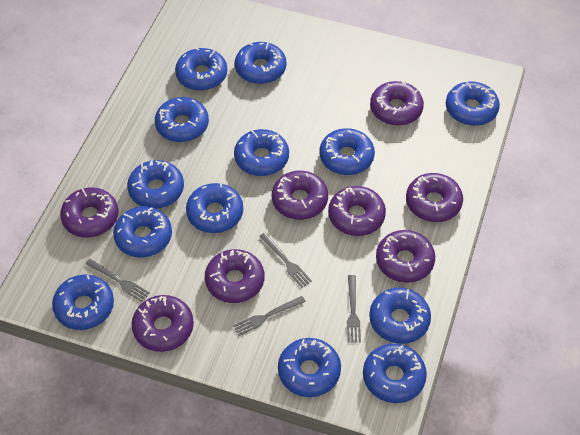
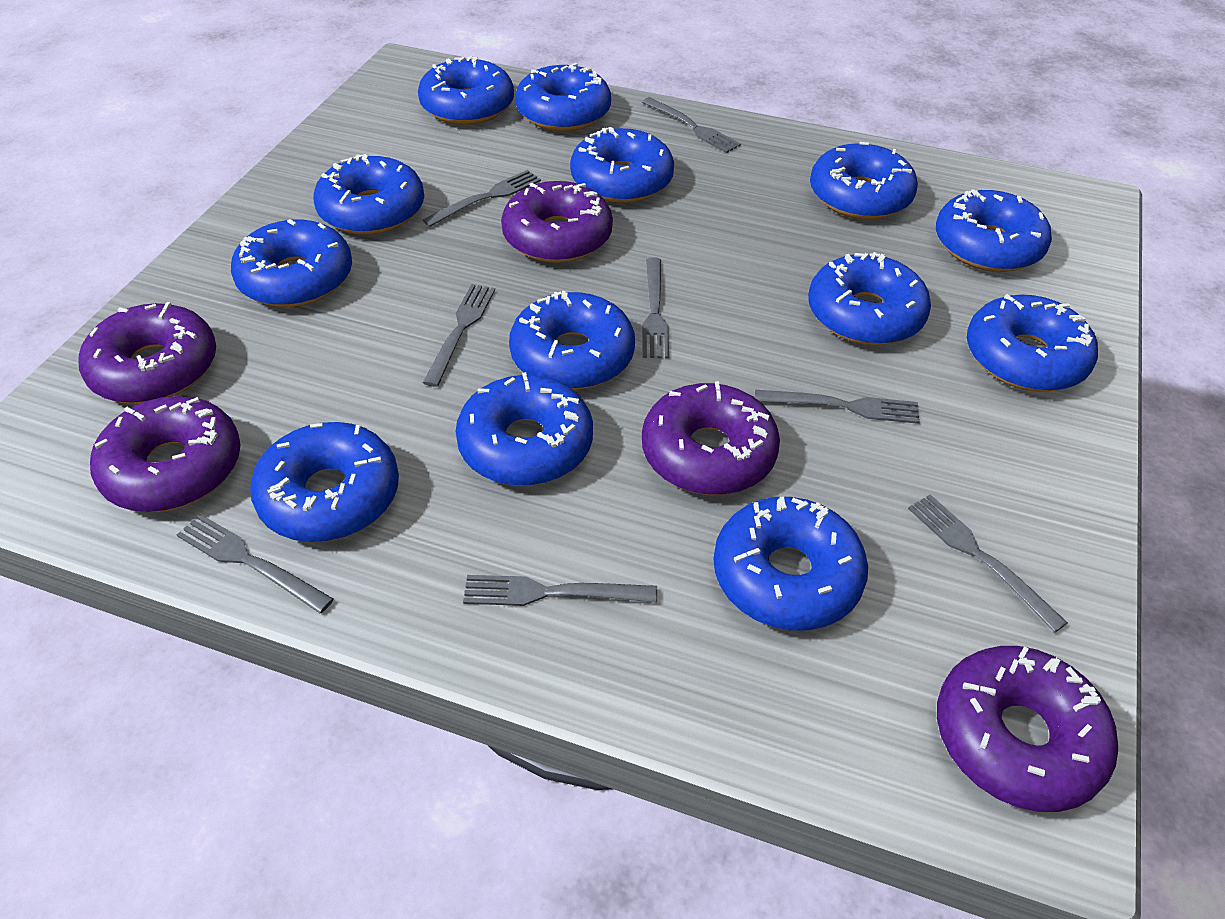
grey fork: [85,259,150,302] [233,296,306,336] [259,232,312,288] [347,275,361,343] = 4 -> [177,514,334,613] [423,170,541,227] [423,284,495,387] [463,575,657,606] [642,97,741,153] [642,257,669,358] [755,390,920,424] [908,494,1068,633] = 8
purple donut: [60,187,118,238] [131,295,194,352] [205,249,264,303] [272,171,328,220] [328,186,386,236] [370,81,424,126] [376,230,435,283] [406,173,463,222] = 8 -> [78,302,216,404] [90,396,241,512] [501,181,613,263] [642,381,780,495] [937,646,1118,812] = 5

